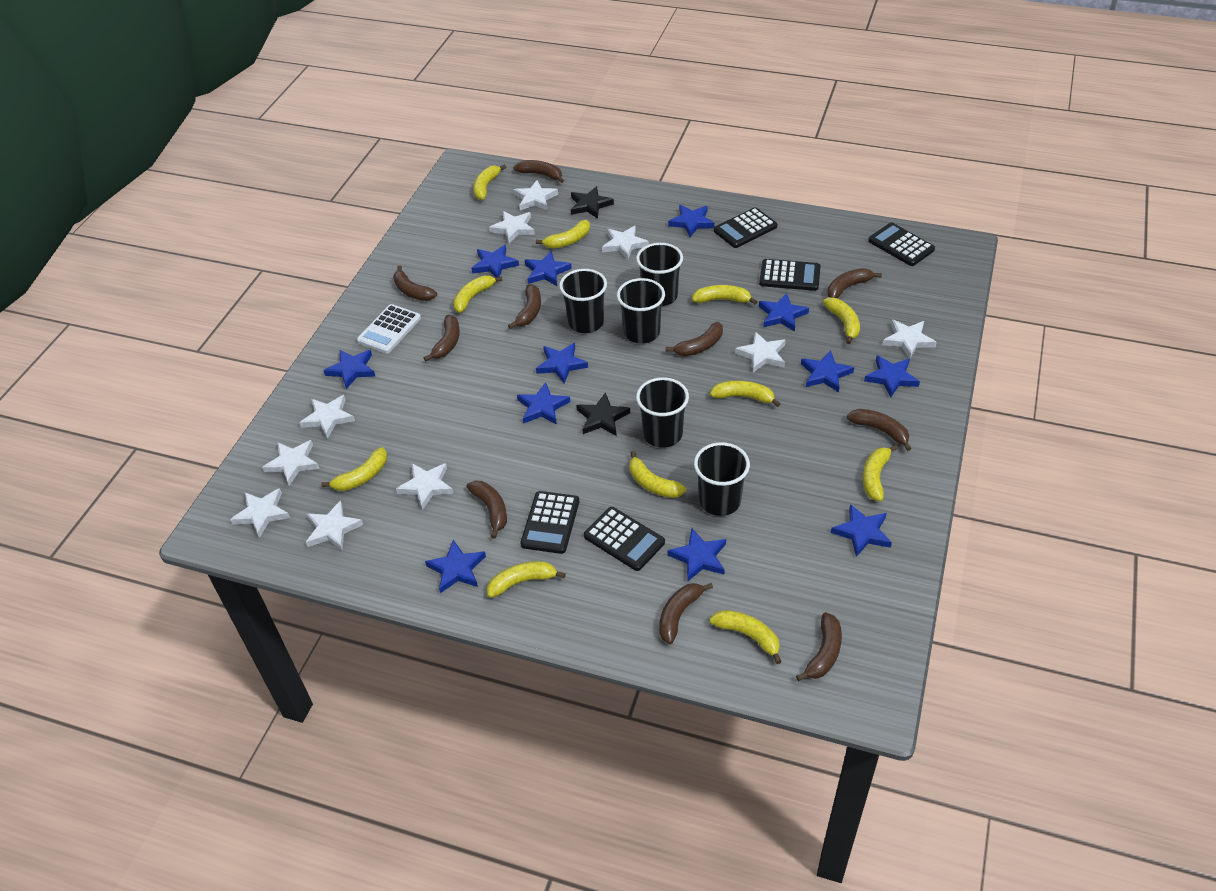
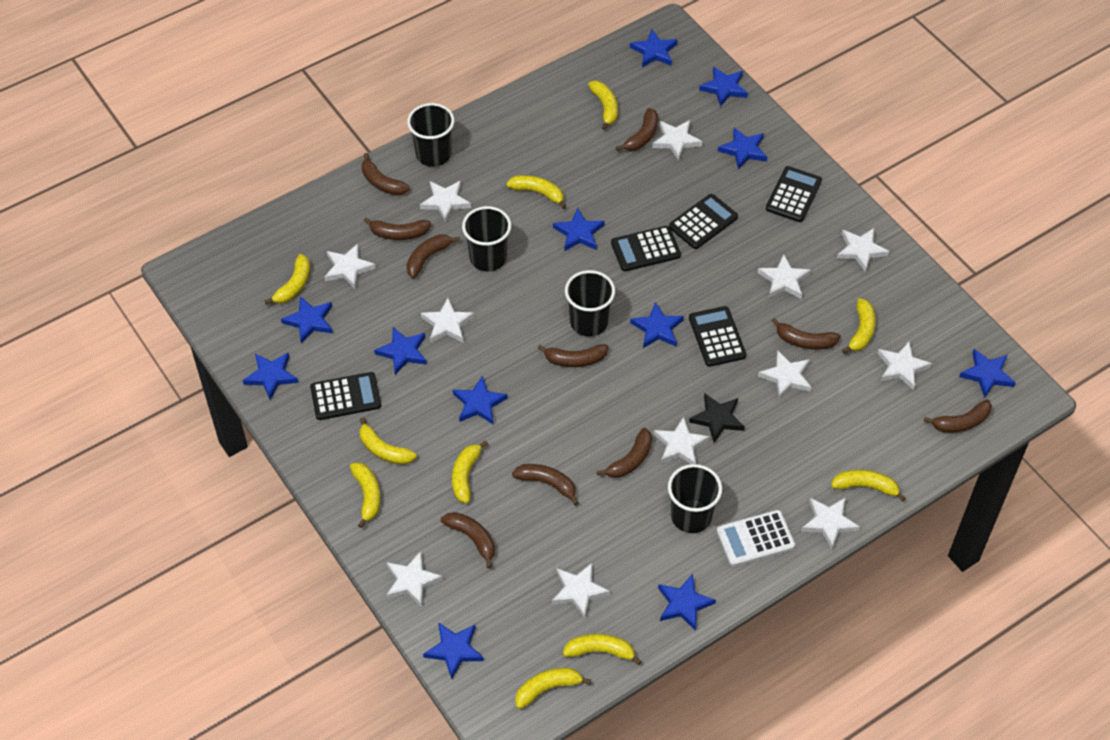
black cup: [559,269,607,333] [617,278,665,344] [636,243,683,306] [636,377,689,448] [694,442,750,516] = 5 -> [407,103,454,167] [462,206,511,272] [565,270,615,337] [668,464,722,533] = 4
black star: [571,186,614,219] [576,392,630,436] = 2 -> [689,393,745,443] = 1
white star: [230,488,290,538] [262,440,320,486] [299,395,355,439] [306,500,363,550] [396,463,454,510] [489,211,535,244] [514,180,558,211] [602,225,649,260] [735,332,786,373] [883,319,937,359] = 10 -> [324,244,376,289] [386,551,443,607] [420,181,471,223] [421,298,474,343] [552,563,610,618] [652,120,702,161] [654,417,710,464] [758,255,811,299] [758,350,812,399] [801,497,860,549] [837,228,889,272] [877,341,932,390] = 12
yellow banana: [321,447,387,491] [453,276,503,313] [473,164,506,200] [487,561,566,598] [536,220,590,248] [629,451,686,498] [692,285,758,305] [710,380,780,407] [710,610,782,664] [823,297,860,344] [863,445,898,501] = 11 -> [265,254,310,305] [350,462,380,528] [359,417,417,465] [452,440,488,504] [506,175,566,209] [515,668,591,709] [563,634,642,665] [588,81,618,130] [831,470,906,501] [842,298,876,354] = 10

